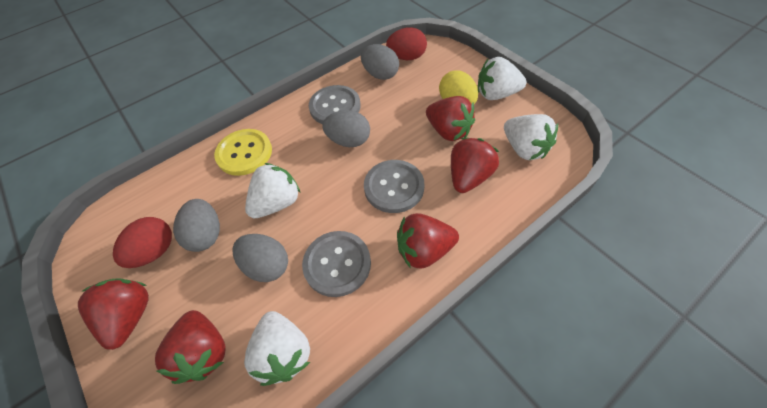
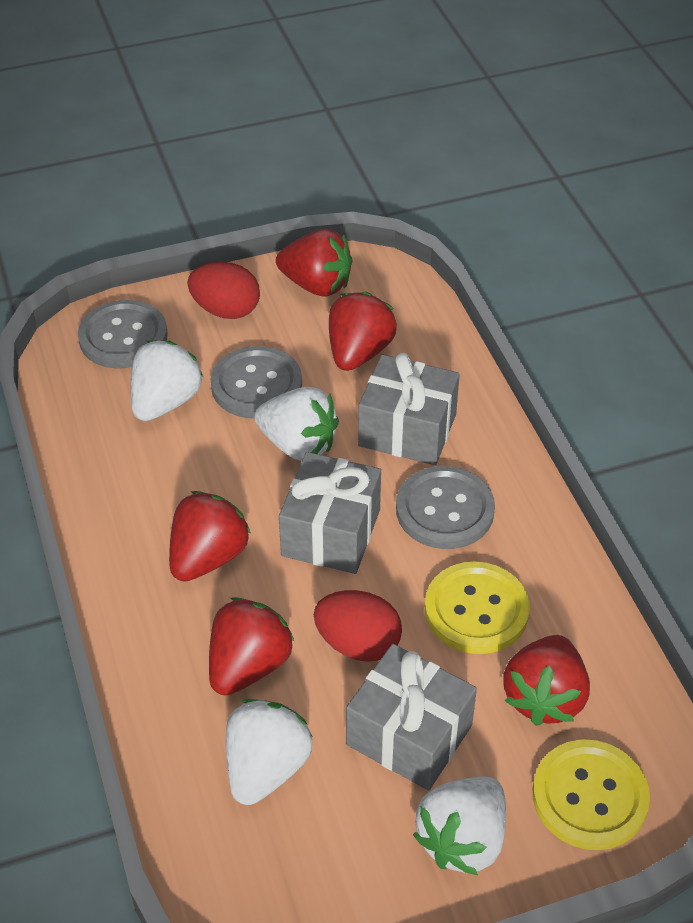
grey egg: [173,199,220,252] [232,234,288,282] [322,110,370,147] [361,44,399,80] = 4 -> none = 0
grey gift: none = 0 -> [279,452,381,574] [346,644,477,791] [358,353,460,465] = 3
yellow button: [214,129,272,176] = 1 -> [425,562,530,654] [533,739,650,850] = 2
yellow egg: [439,70,478,104] = 1 -> none = 0

